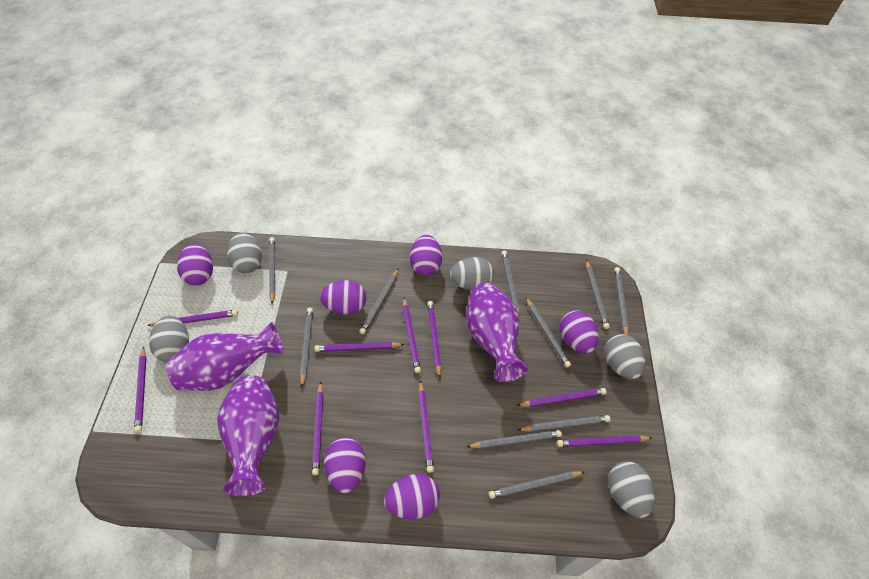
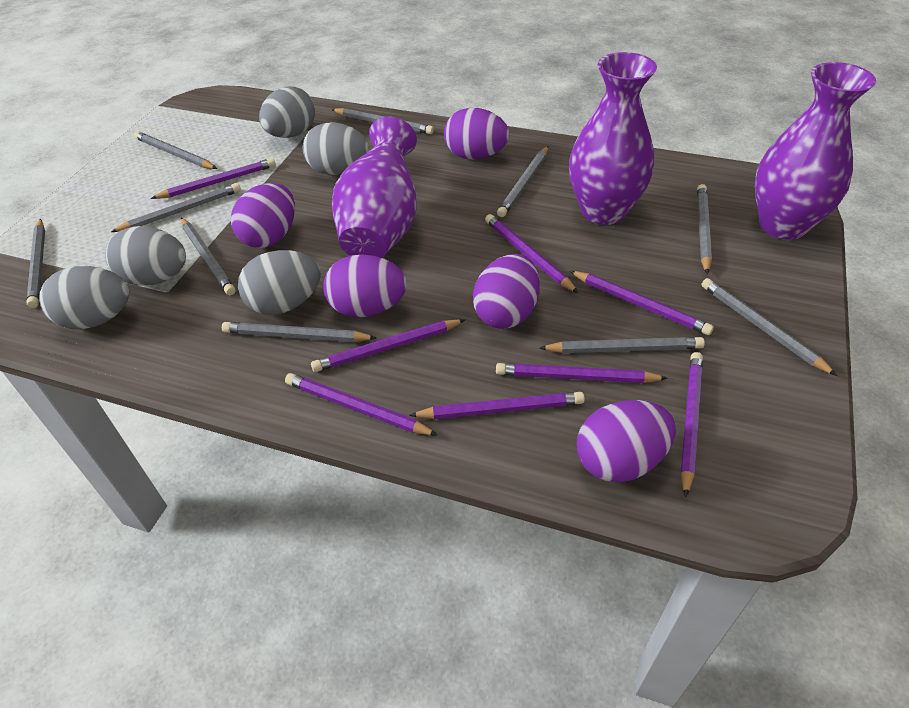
purple egg: [177,244,213,285] [320,280,367,315] [324,438,365,493] [384,474,440,519] [410,235,442,276] [560,310,599,353] = 6 -> [231,183,295,248] [323,255,407,318] [444,108,509,160] [473,254,540,329] [577,400,676,482] = 5
purple pencil: [134,346,147,432] [147,310,238,326] [312,382,323,475] [315,342,404,352] [403,297,421,373] [418,380,434,473] [427,301,442,378] [517,388,607,407] [557,435,652,447] = 9 -> [151,158,276,199] [285,373,438,435] [311,319,465,372] [409,392,585,419] [485,214,578,293] [496,363,668,383] [570,271,714,335] [680,352,703,498] = 8

